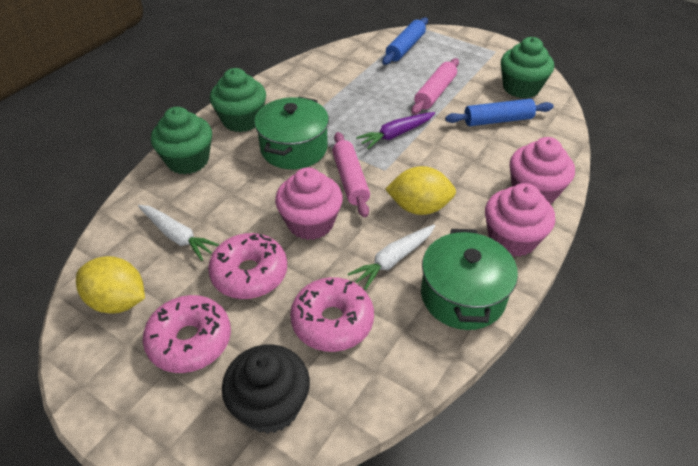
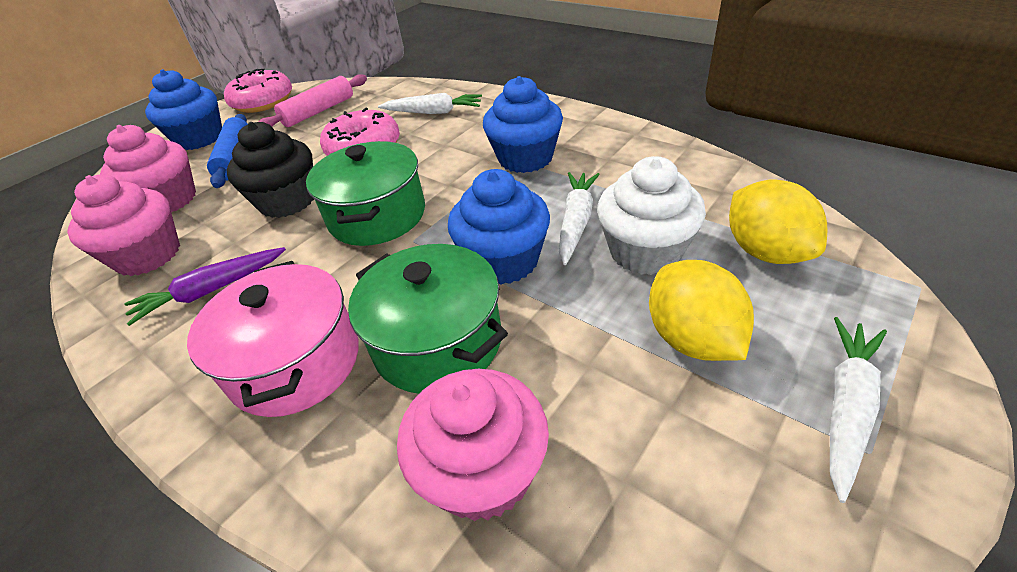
blue cupcake: none = 0 -> [145,69,222,150] [448,169,550,285] [483,76,563,173] = 3
blue rolling pin: [382,17,428,65] [445,99,554,126] = 2 -> [207,114,248,188] = 1
green cupcake: [151,107,212,174] [210,68,266,132] [501,37,554,98] = 3 -> none = 0
pink donut: [143,295,231,373] [208,233,287,299] [290,277,374,352] = 3 -> [224,69,292,113] [320,108,400,156] = 2
pink pot: none = 0 -> [187,261,359,417] = 1
pink rolling pin: [332,132,370,217] [411,58,459,115] = 2 -> [258,74,367,127] = 1
white carrot: [138,205,219,261] [348,225,435,290] = 2 -> [378,93,482,114] [559,172,600,265] [830,317,887,503] = 3
white cupcake: none = 0 -> [597,156,706,275] = 1

